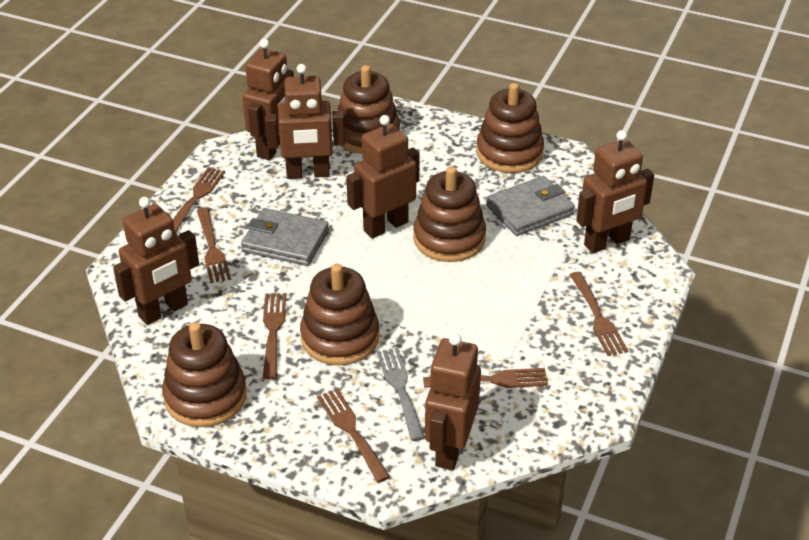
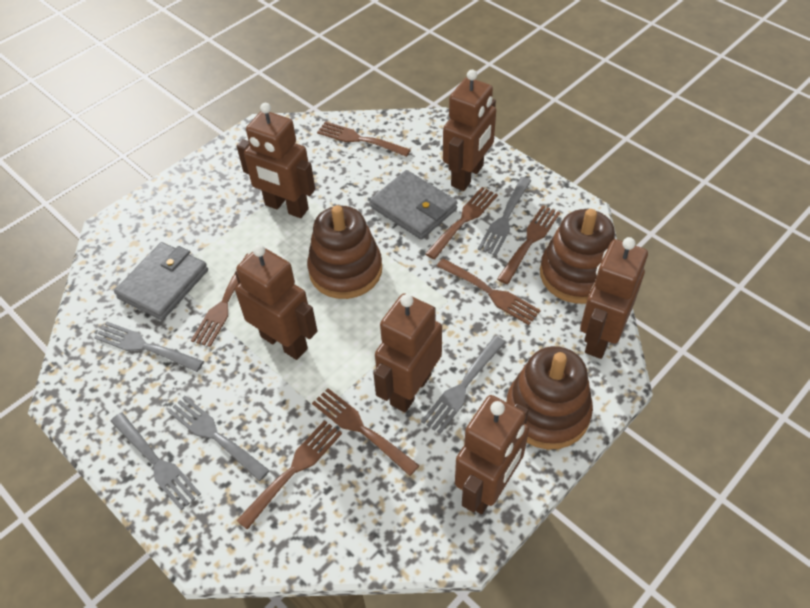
brown fork: [173,167,225,233] [197,208,231,283] [263,293,286,379] [317,388,390,483] [423,368,548,388] [570,272,628,356] = 6 -> [191,254,250,347] [236,420,342,530] [312,388,420,476] [317,121,411,157] [425,187,498,259] [437,258,541,325] [497,205,560,284] = 7
brown stacking toy: [162,322,247,427] [300,264,379,365] [337,65,400,154] [413,166,486,262] [476,83,544,173] = 5 -> [307,205,382,299] [506,346,593,449] [540,209,615,304] = 3
grey fork: [377,348,425,441] = 1 -> [94,322,204,372] [110,412,201,511] [168,396,270,481] [421,336,506,434] [478,177,531,256] = 5

